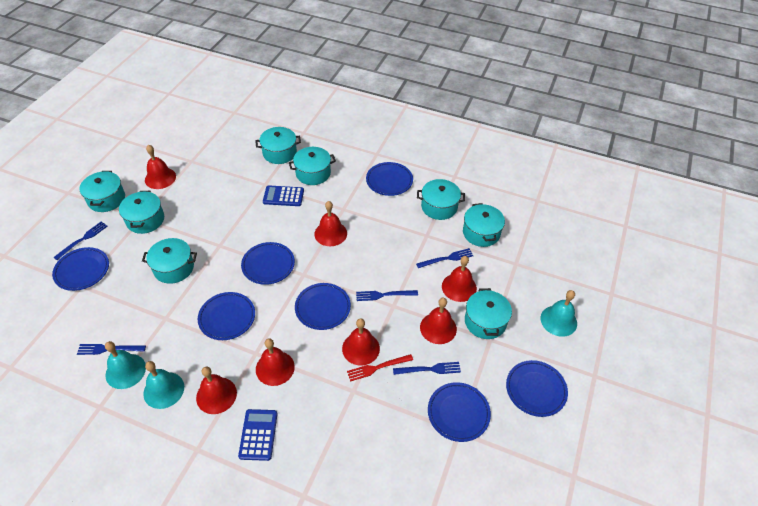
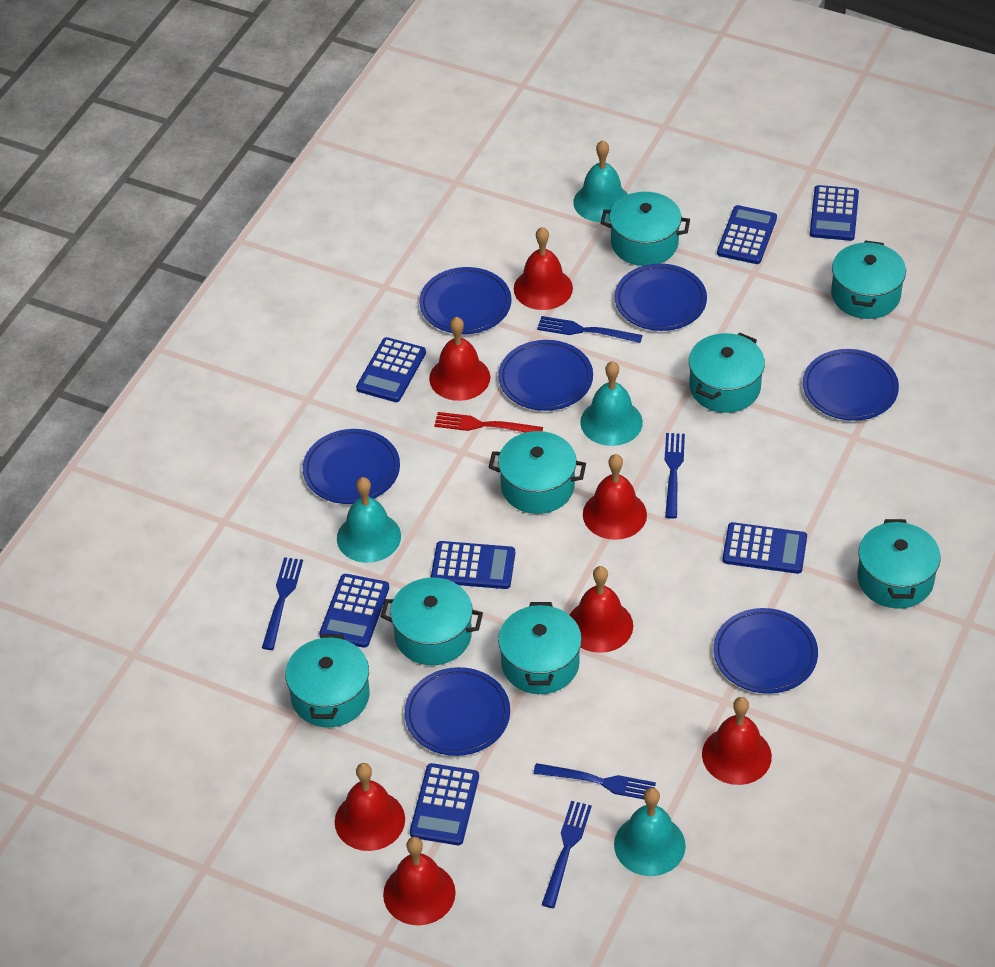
blue calculator: [238,409,277,461] [263,185,304,206] = 2 -> [319,574,389,648] [356,337,426,402] [410,763,479,845] [431,541,515,589] [717,205,777,264] [722,522,807,574] [810,185,859,241] = 7
turquoise bell: [105,341,146,389] [143,361,184,409] [541,290,577,337] = 3 -> [337,477,401,563] [573,140,628,222] [580,361,643,446] [614,788,686,876] = 4

